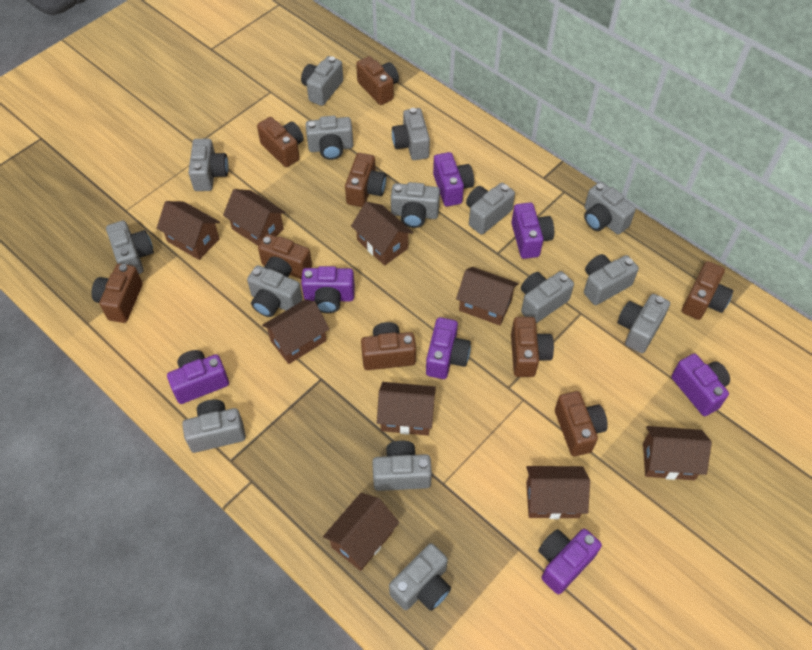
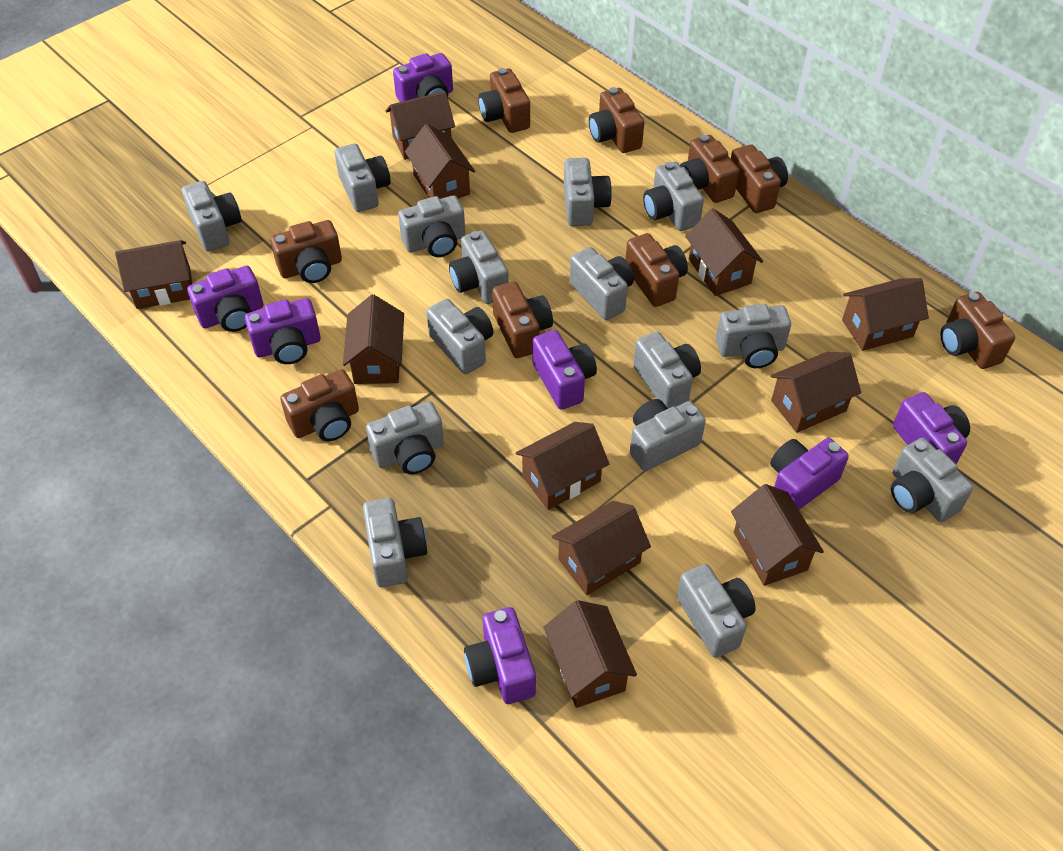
brown house: [157,201,220,260] [223,189,286,246] [262,299,329,364] [323,493,399,571] [351,202,413,266] [377,382,436,436] [456,267,519,325] [526,466,590,519] [643,426,712,480] = 9 -> [115,240,192,309] [343,295,404,384] [385,91,455,160] [405,124,475,199] [516,422,609,510] [543,600,637,708] [552,501,651,595] [685,209,763,296] [731,484,824,586] [771,352,861,433] [842,278,929,351] = 11

